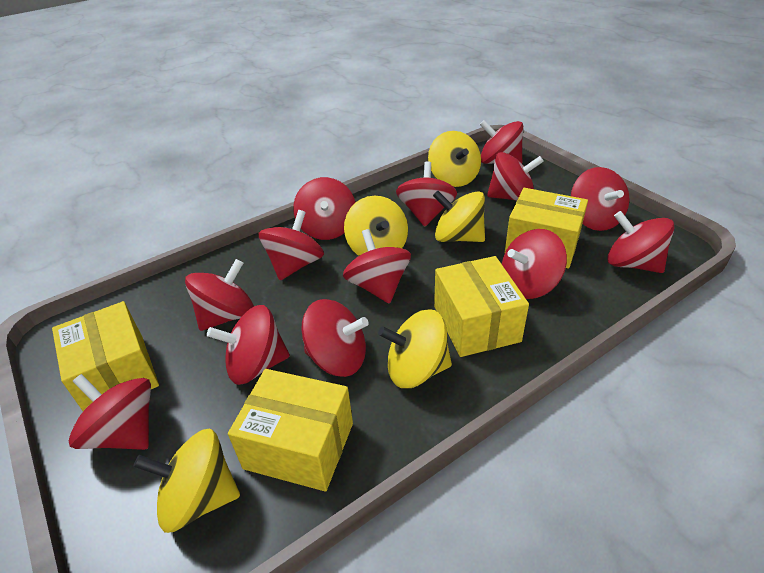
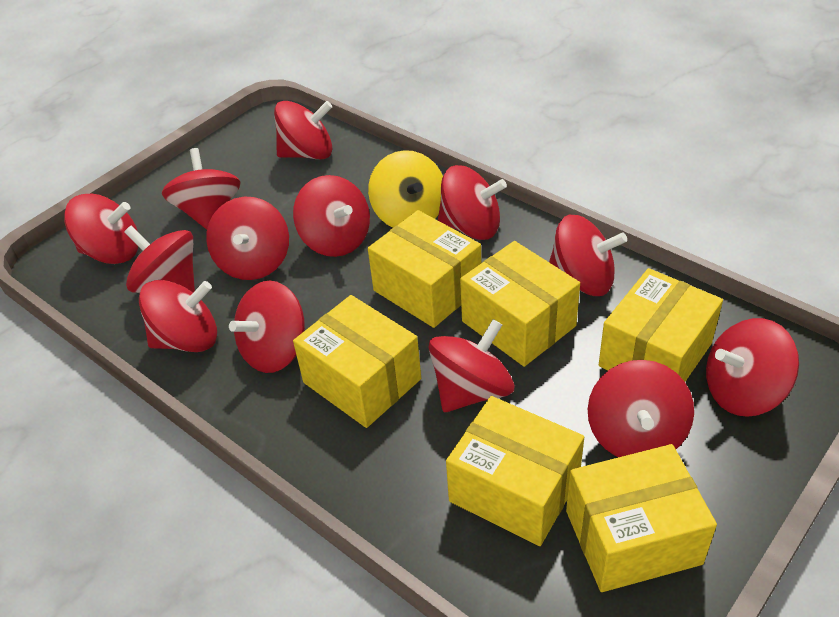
yellow box: [52,301,159,411] [228,369,353,492] [434,256,529,357] [505,188,588,268] = 4 -> [293,295,421,428] [368,210,481,328] [446,396,584,546] [460,241,580,367] [566,444,717,592] [599,268,723,382] = 6
yellow spinning top: [133,429,240,533] [344,196,408,256] [378,309,452,388] [428,131,481,187] [433,191,485,242] = 5 -> [368,150,443,228] = 1

